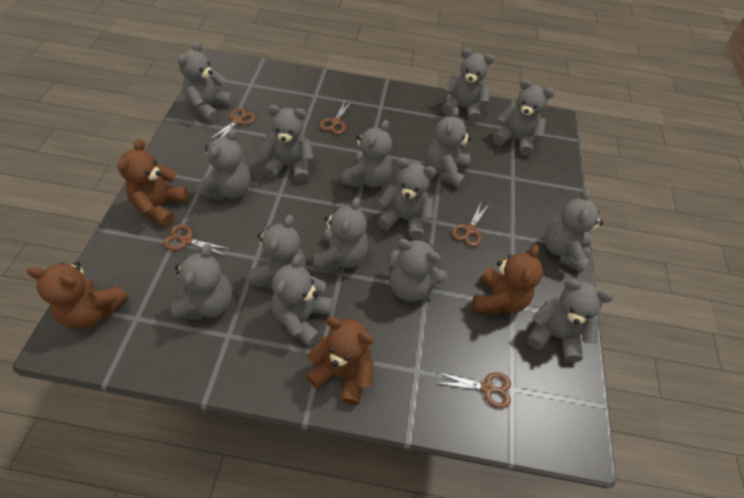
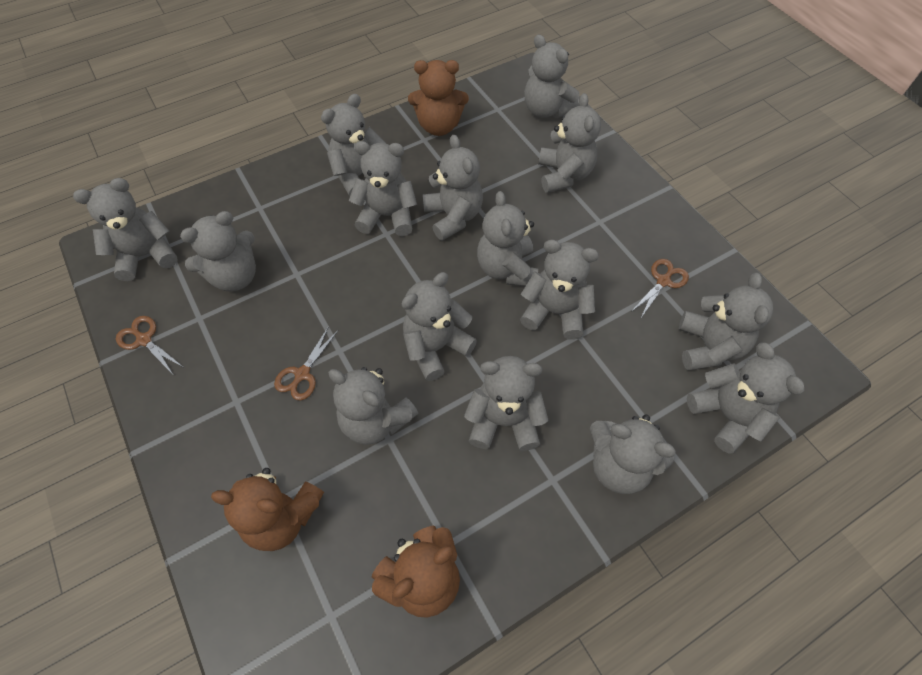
brown scissors: [163,224,230,256] [209,108,256,140] [320,101,352,134] [437,372,511,408] [452,200,489,247] = 5 -> [116,316,183,374] [274,326,338,400] [631,259,689,317] = 3
brown teddy bear: [27,262,128,330] [117,139,188,227] [306,317,374,405] [472,245,543,315] = 4 -> [211,468,324,551] [372,526,460,618] [408,60,469,136] = 3

